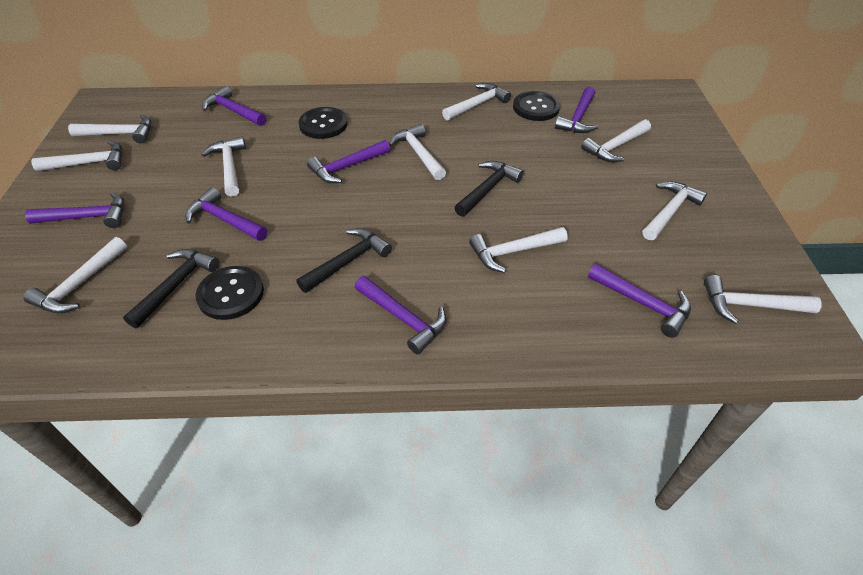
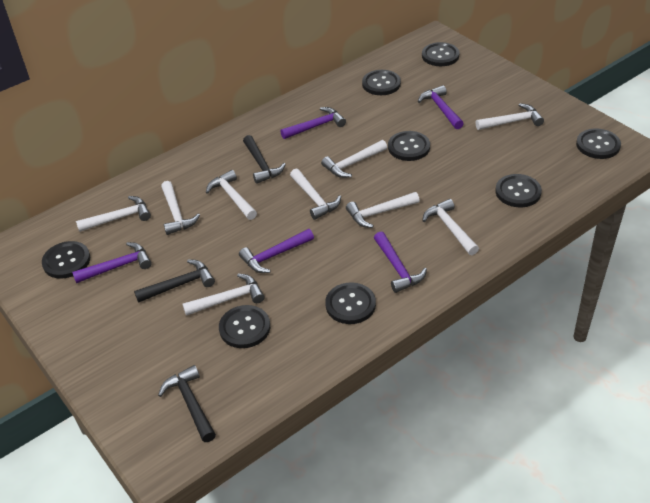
black button: [196,266,264,320] [298,107,348,139] [513,91,560,121] = 3 -> [42,241,90,279] [219,305,270,348] [325,282,376,324] [362,70,401,95] [388,131,430,161] [422,42,459,66] [495,174,542,208] [576,129,621,159] = 8
purple hammer: [25,192,124,228] [185,187,267,241] [202,86,266,126] [307,140,390,183] [355,276,446,354] [555,87,598,133] [588,264,691,338] = 7 -> [72,242,152,283] [239,229,314,273] [280,107,346,139] [374,232,427,293] [418,85,464,129] = 5
white hammer: [23,237,127,314] [31,141,122,171] [68,115,151,144] [202,136,246,197] [389,124,446,180] [442,83,511,121] [469,227,568,273] [581,119,651,162] [642,181,707,240] [704,275,822,324] = 10 -> [76,196,151,232] [161,181,200,235] [183,273,265,316] [206,170,257,220] [290,169,341,220] [321,140,387,178] [346,192,420,228] [422,199,479,255] [476,103,544,130] = 9

